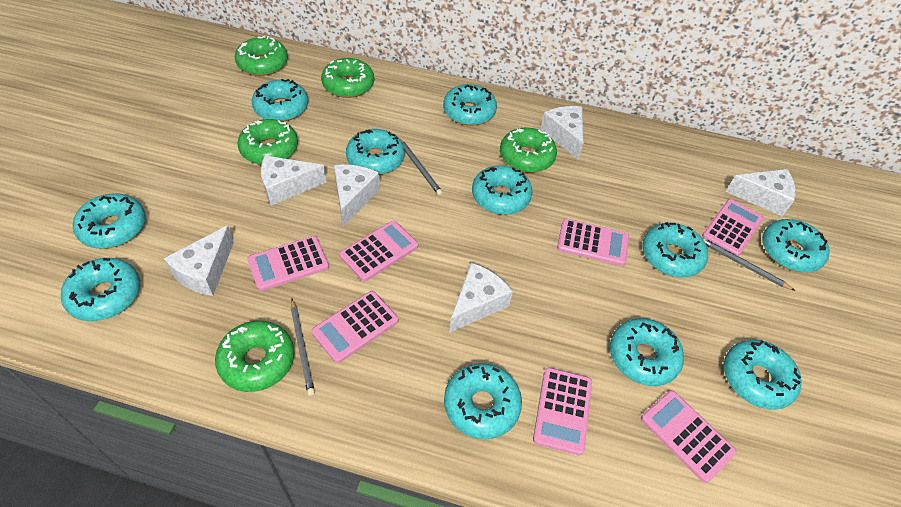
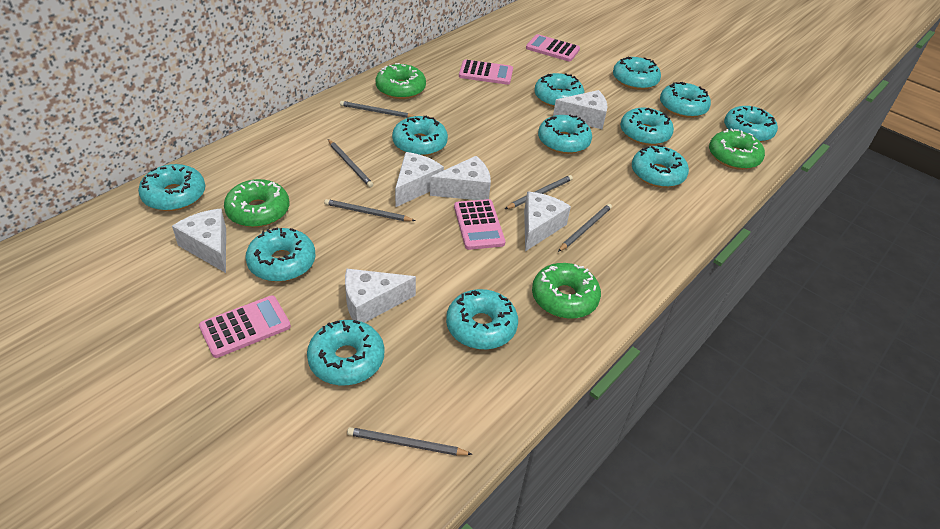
green donut: [215,321,294,392] [235,36,288,76] [237,119,298,165] [321,58,374,98] [500,127,557,173] = 5 -> [224,179,289,227] [375,63,426,99] [532,263,601,319] [709,128,765,170] = 4
grey pencil: [291,299,315,396] [399,138,443,196] [703,238,795,291] = 3 -> [324,199,416,221] [328,139,373,187] [340,101,414,118] [347,427,472,456] [505,175,573,209] [558,204,612,252] = 6
pink calculator: [247,236,329,291] [311,291,398,363] [340,221,418,282] [533,367,592,455] [557,219,629,266] [641,390,736,483] [702,199,764,256] = 7 -> [199,295,291,358] [454,199,506,250] [459,59,513,85] [526,34,580,62] = 4
turquoise donut: [61,258,140,321] [73,193,146,249] [252,79,308,122] [346,129,405,175] [443,84,497,126] [444,363,522,439] [472,165,532,215] [610,318,684,386] [642,222,708,277] [724,340,802,410] [762,219,830,272] = 11 -> [138,164,205,211] [246,228,316,282] [307,320,384,385] [392,116,448,156] [446,289,518,350] [534,73,584,107] [538,115,592,154] [613,57,661,90] [620,108,674,145] [632,145,689,188] [660,82,711,118] [724,106,778,142] = 12

